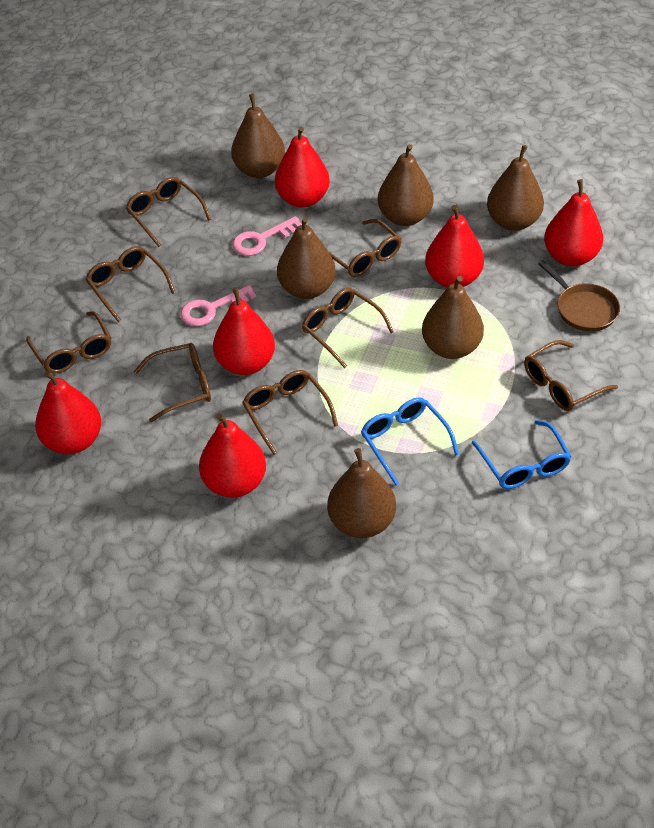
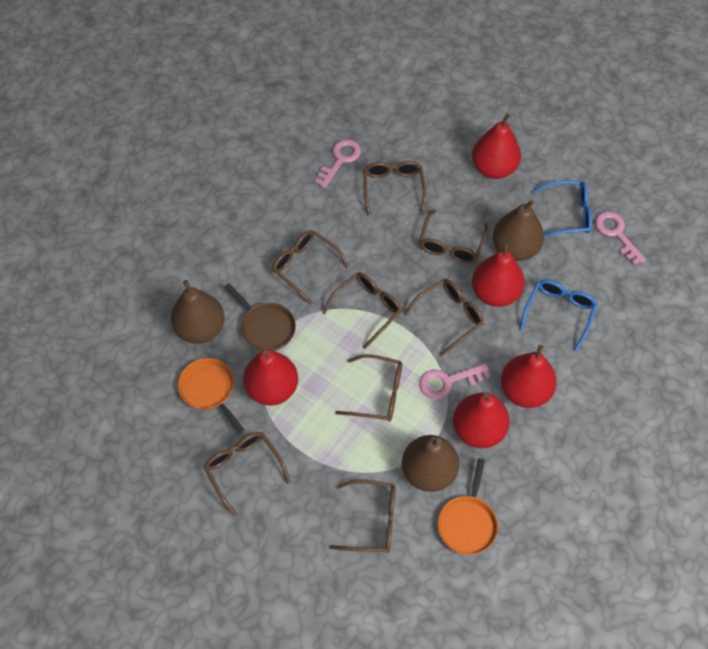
brown pear: [231,94,285,178] [277,217,336,299] [327,448,396,538] [378,144,434,226] [422,276,484,359] [487,145,544,231] = 6 -> [171,280,225,344] [402,435,459,492] [493,199,544,261] = 3
orange pan: none = 0 -> [178,358,244,433] [438,458,498,555] = 2
pink key: [180,285,256,326] [232,216,302,256] = 2 -> [315,139,361,188] [419,364,490,399] [595,211,646,265] = 3
red pear: [35,371,101,454] [199,413,266,498] [213,287,275,375] [275,126,330,208] [425,205,484,287] [544,179,603,266] = 6 -> [243,349,298,406] [453,392,510,448] [472,113,521,179] [472,242,525,307] [501,345,557,408] = 5

